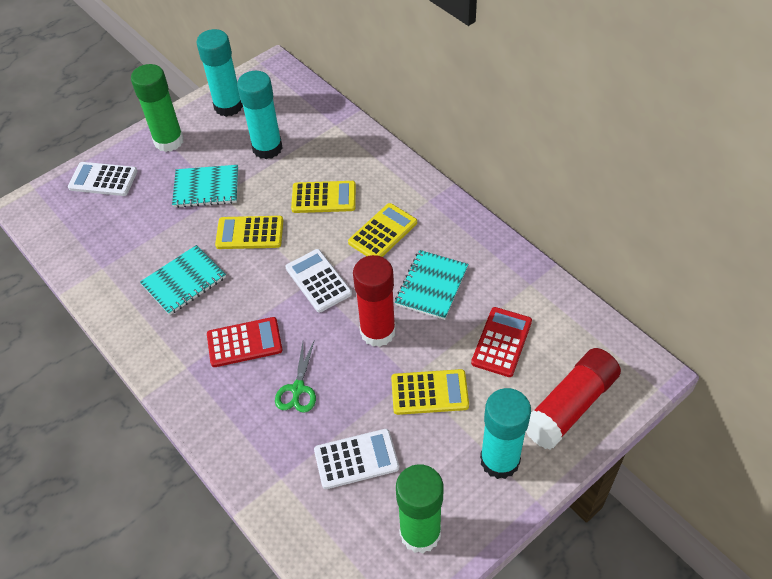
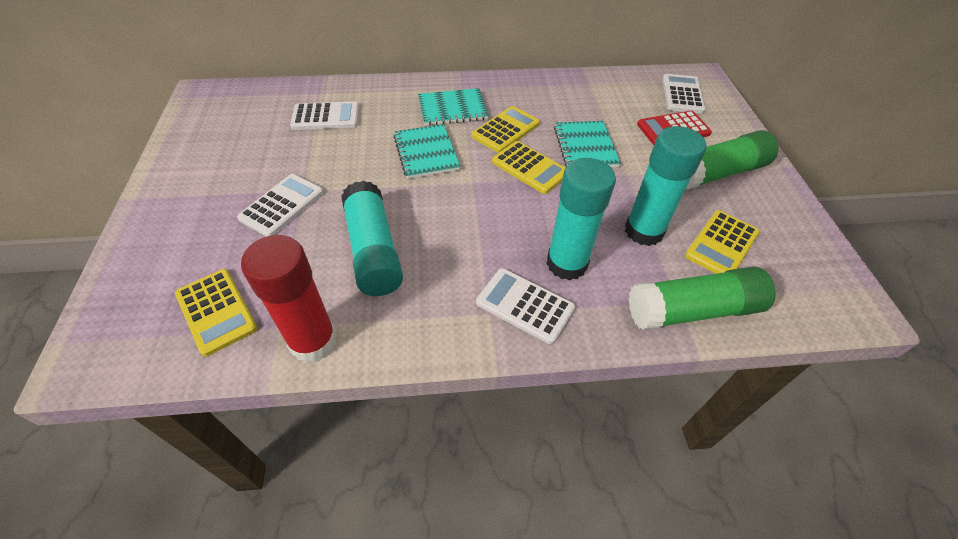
green scissors: [275,340,316,413] = 1 -> none = 0
red calculator: [207,317,283,367] [471,307,532,377] = 2 -> [637,111,712,145] = 1
red glue stick: [353,255,396,347] [526,348,621,450] = 2 -> [241,235,337,363] = 1
white calculator: [68,162,138,196] [286,249,352,313] [314,429,399,489] = 3 -> [237,174,324,237] [290,101,359,130] [476,268,575,344] [662,74,705,114] = 4

